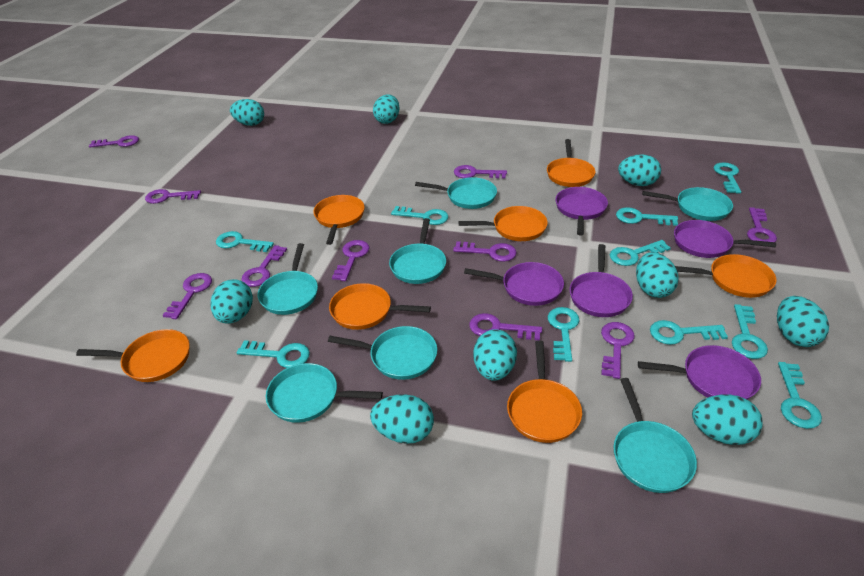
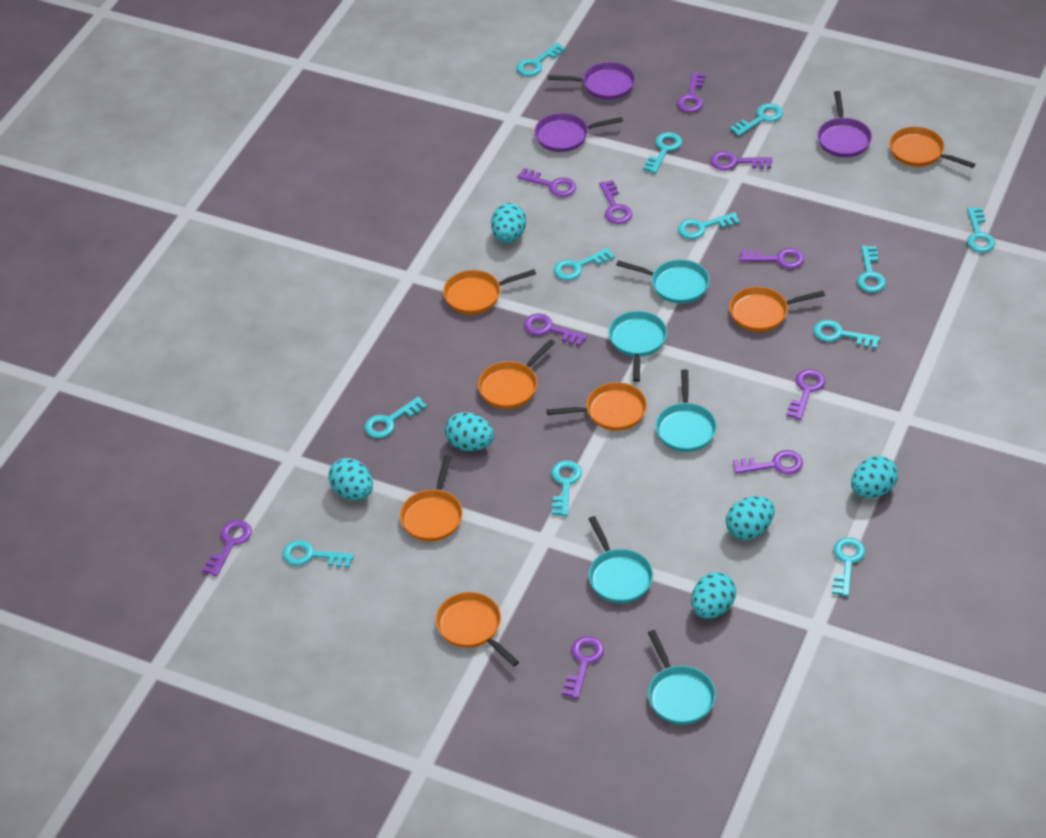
purple pan: [464,262,564,306] [556,187,608,236] [569,244,633,317] [638,345,761,399] [674,220,776,258] = 5 -> [534,113,623,152] [548,62,635,100] [817,91,872,157] = 3
turquoise egg: [211,279,253,324] [230,99,264,126] [370,394,434,444] [373,94,400,124] [473,329,517,381] [618,154,661,186] [636,252,679,298] [692,394,763,445] [777,296,829,347] = 9 -> [328,458,373,500] [445,412,494,451] [491,203,526,243] [691,572,736,619] [726,496,775,540] [851,456,898,498] = 6
turquoise key: [216,231,274,252] [237,340,310,368] [391,206,448,225] [548,307,579,362] [610,240,671,266] [616,207,678,226] [650,320,728,345] [714,162,741,193] [732,304,768,359] [778,362,822,429] = 10 -> [283,540,354,568] [365,397,427,438] [517,43,566,76] [551,460,582,516] [554,247,615,280] [643,132,682,173] [678,212,740,239] [730,103,783,136] [814,320,880,349] [832,537,865,597] [857,245,886,292] [967,207,996,253] = 12
turquoise pan: [258,243,318,315] [266,363,383,423] [328,326,437,380] [389,218,446,284] [415,177,497,209] [613,378,697,493] [642,187,733,221] = 7 -> [589,516,653,603] [608,311,667,382] [616,259,709,304] [648,630,716,725] [656,369,717,452] = 5

